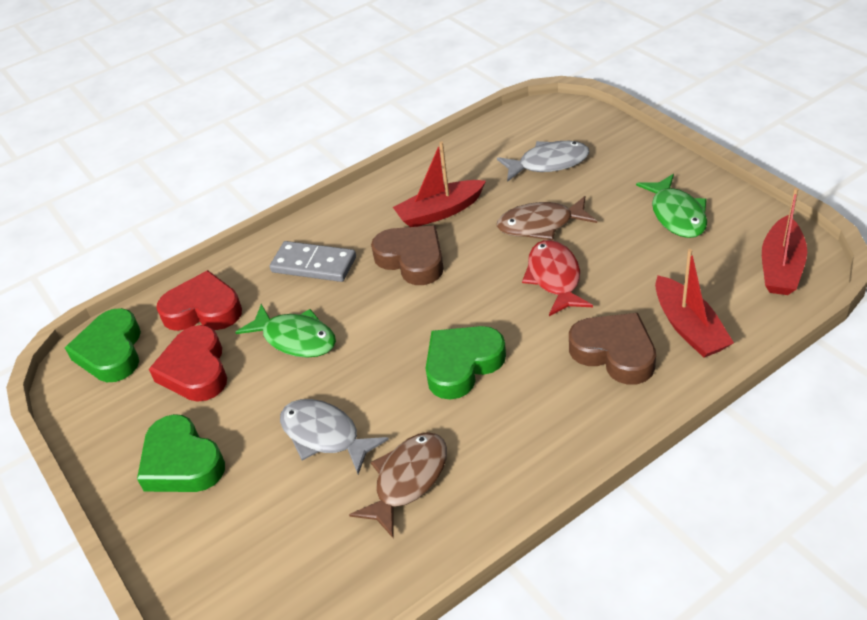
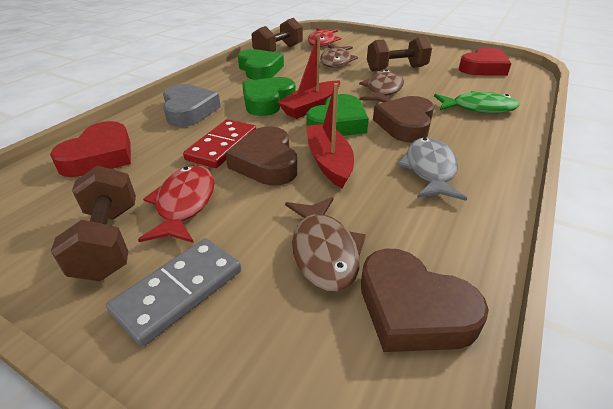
brown dumbbell: none = 0 -> [51,165,136,281] [252,18,303,52] [367,36,432,72] = 3
brown fish: [349,432,447,538] [497,196,597,240] = 2 -> [285,197,366,292] [320,45,358,68] [359,70,404,103] = 3
brown heart: [371,225,444,285] [569,313,656,385] = 2 -> [225,127,297,185] [361,248,489,352] [373,96,434,143] = 3
green fish: [235,304,336,358] [636,174,707,238] = 2 -> [434,91,519,113] = 1
grey fish: [280,399,389,474] [497,141,590,182] = 2 -> [397,138,467,201] = 1
grey heart: none = 0 -> [163,84,221,127] = 1
red boat: [393,142,486,227] [655,249,734,358] [762,188,807,295] = 3 -> [277,34,340,119] [306,83,354,188] = 2
red domino: none = 0 -> [183,119,256,168] = 1
red fish: [522,240,593,316] = 1 -> [138,165,215,243] [308,28,341,47] = 2

